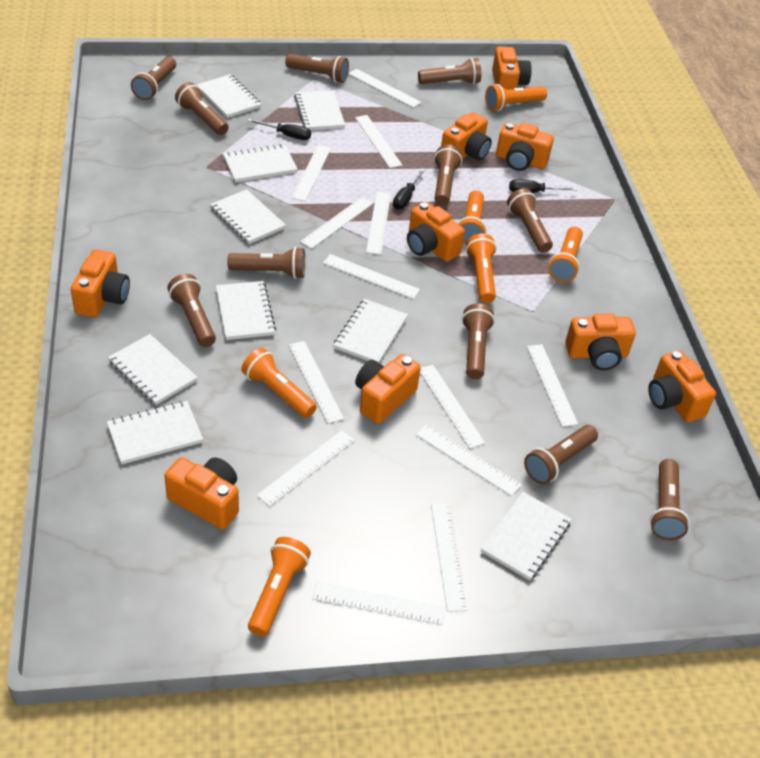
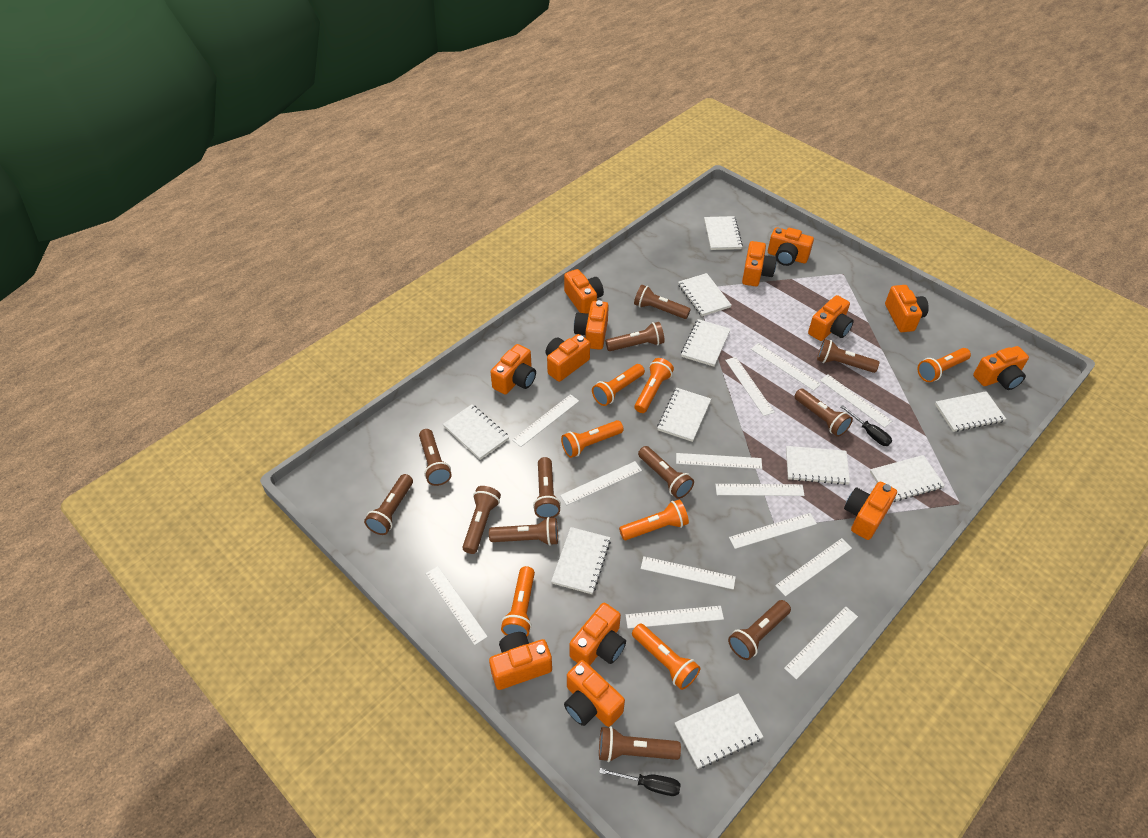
black screwdriver: [248,119,311,140] [393,169,425,210] [509,179,577,193] = 3 -> [599,768,681,796] [841,405,892,446] = 2
brown flashlight: [131,57,176,100] [167,274,216,347] [175,82,229,135] [227,247,305,279] [285,54,349,83] [418,58,481,84] [434,144,462,205] [462,303,495,379] [507,188,553,253] [524,425,598,484] [650,459,689,540] = 11 -> [364,474,413,535] [419,429,452,486] [462,486,501,554] [489,517,558,546] [533,457,561,519] [599,726,681,762] [606,322,665,351] [634,285,691,319] [638,446,694,499] [728,600,791,660] [794,388,853,437] [817,339,879,373] = 12
orange camera: [71,249,130,318] [164,457,239,529] [355,354,421,424] [407,202,465,262] [441,112,492,161] [492,47,532,90] [496,123,554,171] [565,314,636,370] [648,351,716,422] = 9 -> [489,632,552,690] [490,344,536,394] [546,334,590,382] [564,269,604,314] [564,660,625,727] [569,603,626,665] [574,300,609,350] [742,241,777,286] [768,227,814,266] [808,295,854,341] [844,481,897,540] [885,285,929,332] [973,346,1029,390] = 13
orange flashlight: [241,348,317,418] [248,537,311,636] [458,190,486,245] [466,233,497,303] [485,84,547,111] [548,226,583,283] = 6 -> [501,566,535,636] [561,420,624,458] [592,364,645,406] [619,499,689,540] [632,624,701,690] [634,358,674,413] [917,348,971,382] = 7
white notebook: [107,401,203,464] [108,334,198,405] [196,74,261,118] [210,189,286,244] [216,281,276,340] [223,144,298,182] [294,90,345,130] [333,299,408,363] [481,492,572,580] = 9 -> [443,404,509,460] [551,527,611,594] [657,388,711,442] [675,693,764,769] [678,273,731,316] [681,319,731,367] [704,216,743,250] [786,446,850,485] [870,455,945,502] [935,391,1006,432] = 10

